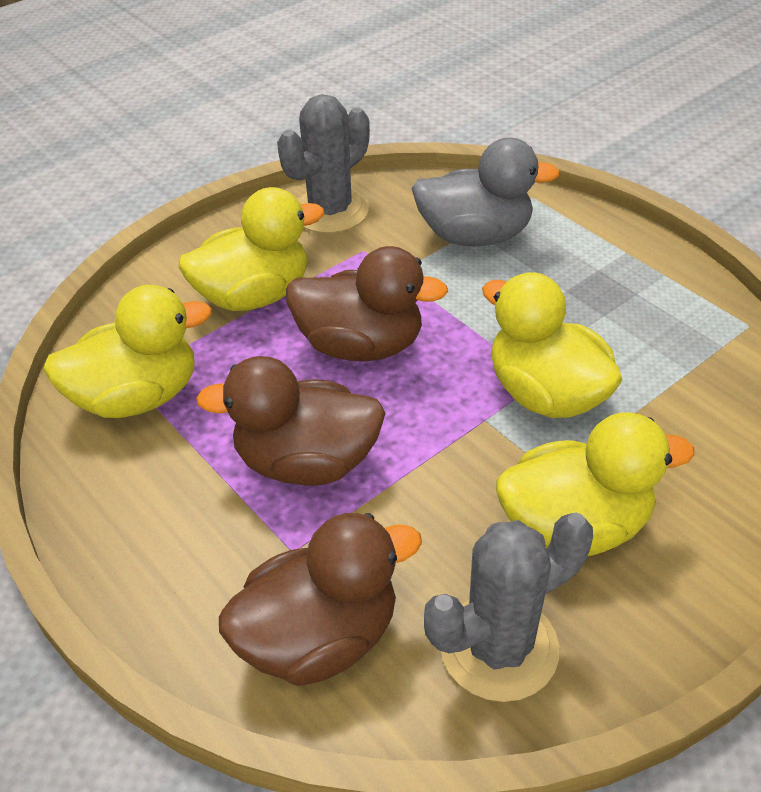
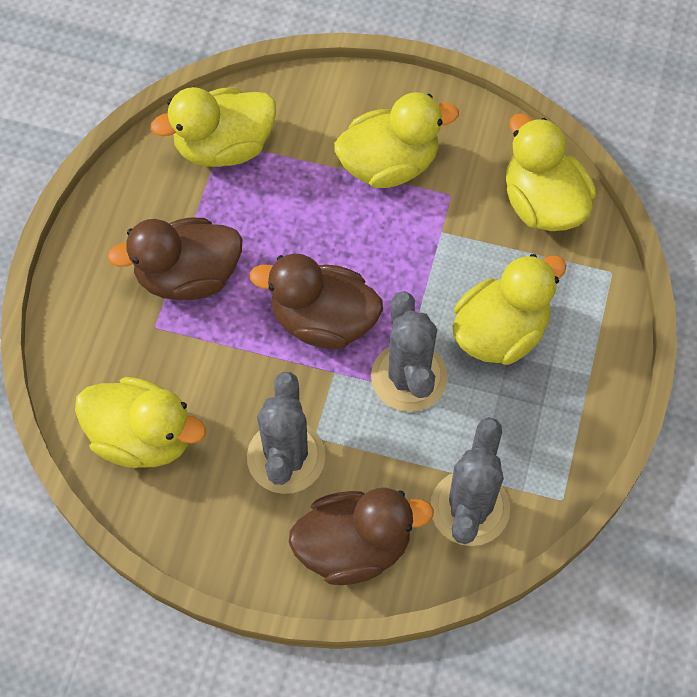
grey cactus: [277,94,370,233] [424,513,593,702] = 2 -> [247,372,325,494] [371,291,448,412] [431,417,510,546] = 3
grey duck: [411,138,560,246] = 1 -> none = 0
yellow duck: [43,285,212,418] [179,187,324,311] [482,272,622,418] [496,412,695,556] = 4 -> [75,377,206,468] [151,87,276,167] [334,92,459,188] [453,254,567,365] [506,114,596,231] = 5

